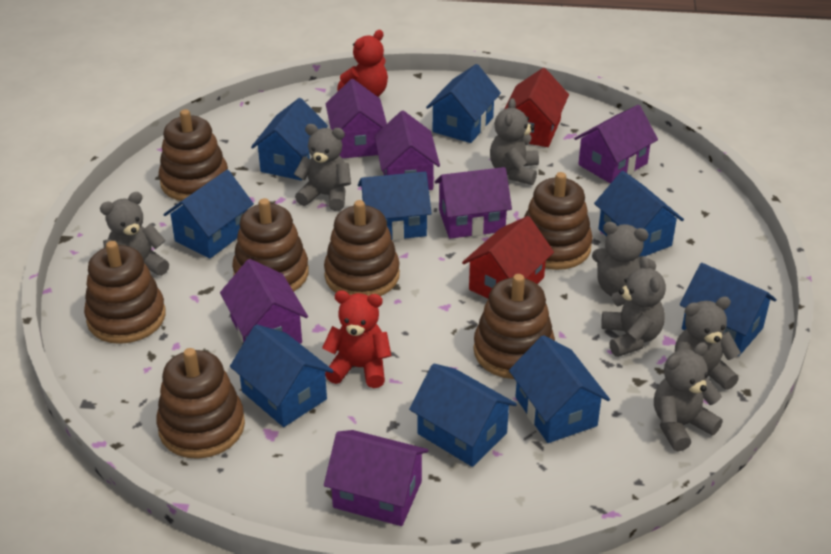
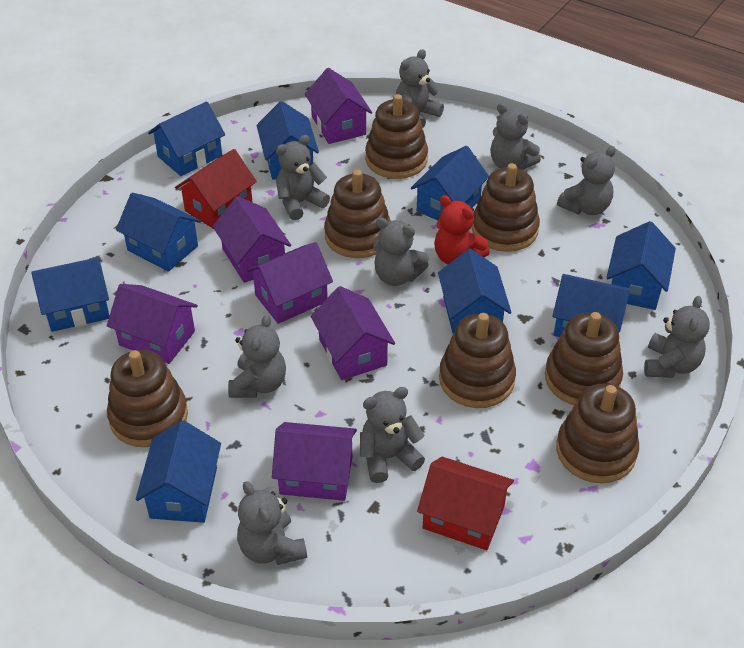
grey teddy bear: [100,192,169,276] [294,124,351,211] [490,98,539,185] [592,222,656,296] [601,256,666,357] [654,342,723,452] [675,297,741,390] = 7 -> [228,314,286,398] [237,481,307,565] [276,135,330,220] [360,387,425,483] [373,217,429,286] [396,49,444,128] [490,103,541,170] [557,146,616,215] [644,296,710,378] = 9
red teddy bear: [322,290,391,388] [337,30,388,97] = 2 -> [434,195,490,264] = 1

